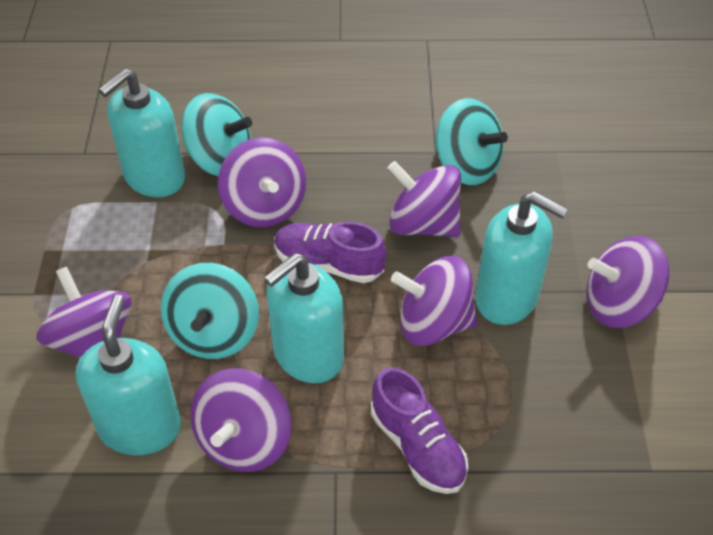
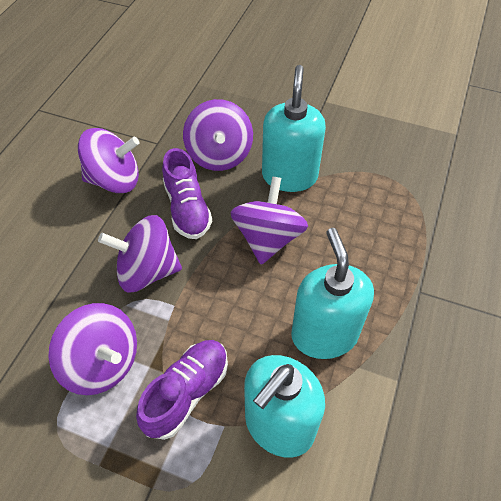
purple spinning top: [36,266,132,359] [190,368,291,472] [218,137,306,227] [387,161,461,237] [391,256,478,346] [586,236,670,328] = 6 -> [48,303,137,395] [78,128,139,193] [98,215,182,293] [183,99,253,171] [230,176,308,264] = 5
turquoise soap dispenser: [76,295,181,455] [99,68,185,197] [264,253,344,383] [475,192,568,325] = 4 -> [244,355,325,458] [262,65,326,192] [291,228,374,359] = 3
turquoise spinning top: [161,263,259,359] [181,93,252,176] [436,98,508,185] = 3 -> none = 0

